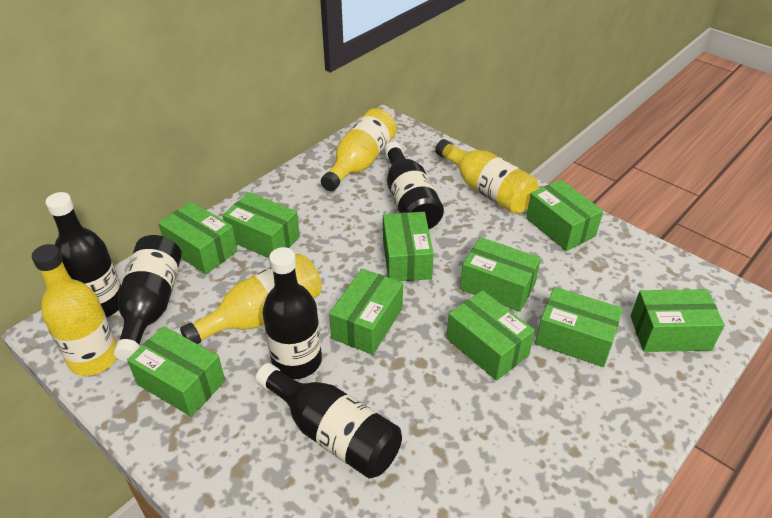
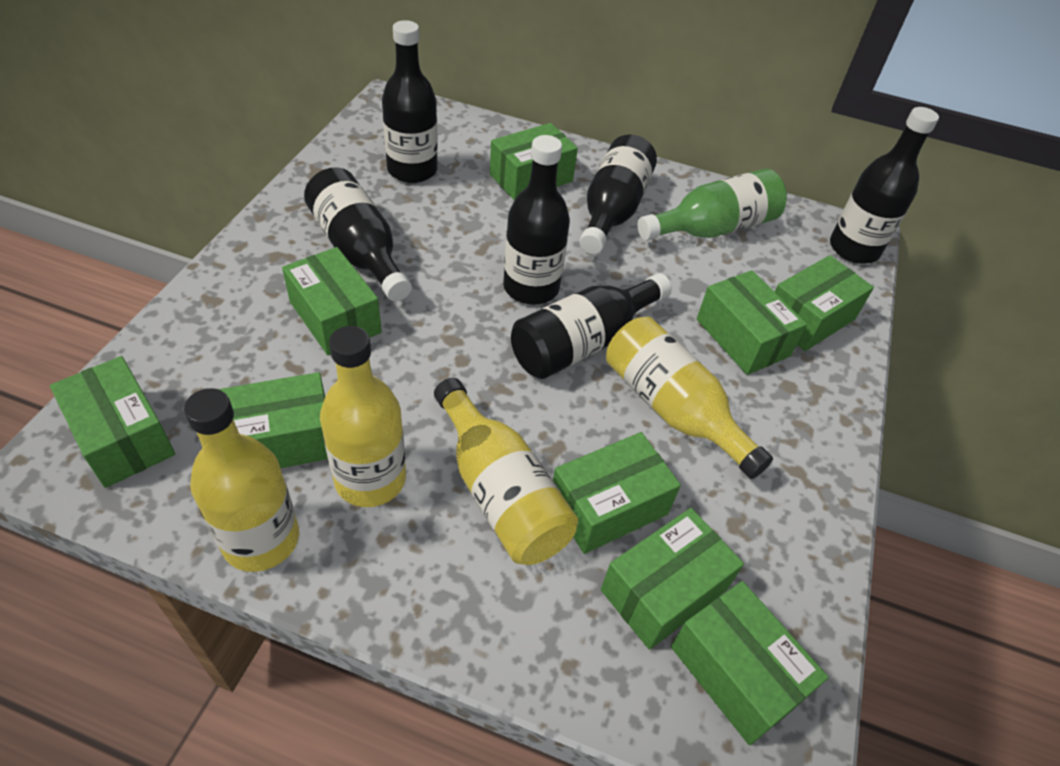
black bottle: [45,192,121,317] [114,235,182,362] [256,363,402,478] [263,247,322,379] [384,142,444,229] = 5 -> [304,167,412,301] [382,20,438,183] [503,135,570,305] [511,273,672,379] [579,134,657,254] [830,107,939,264] = 6
green bottle: none = 0 -> [637,169,787,241] = 1
green box: [127,326,225,417] [158,202,238,274] [222,192,300,258] [329,269,403,355] [383,212,434,281] [446,290,535,381] [460,237,541,312] [526,179,603,251] [535,287,623,367] [630,289,725,352] = 10 -> [50,356,175,488] [218,372,328,468] [282,247,382,355] [490,123,578,201] [553,432,681,554] [601,508,744,650] [671,581,829,746] [697,270,807,375] [775,255,874,351] = 9

